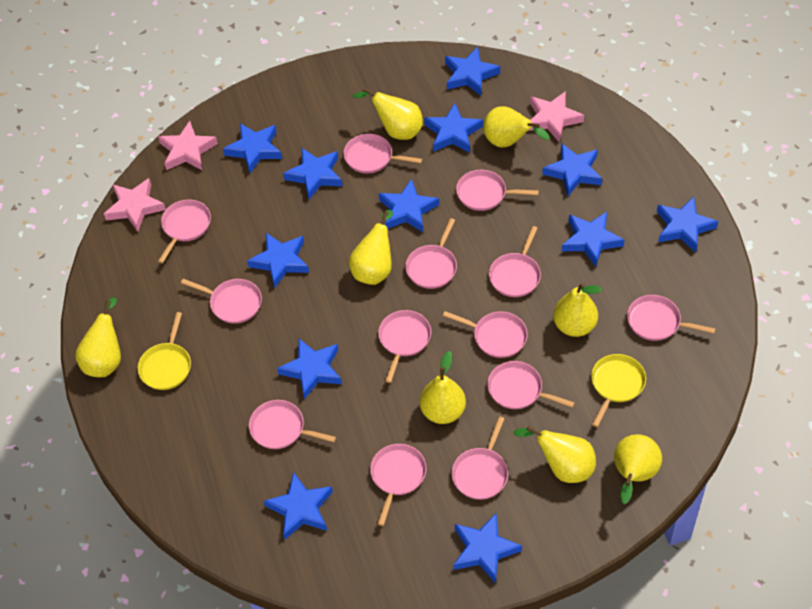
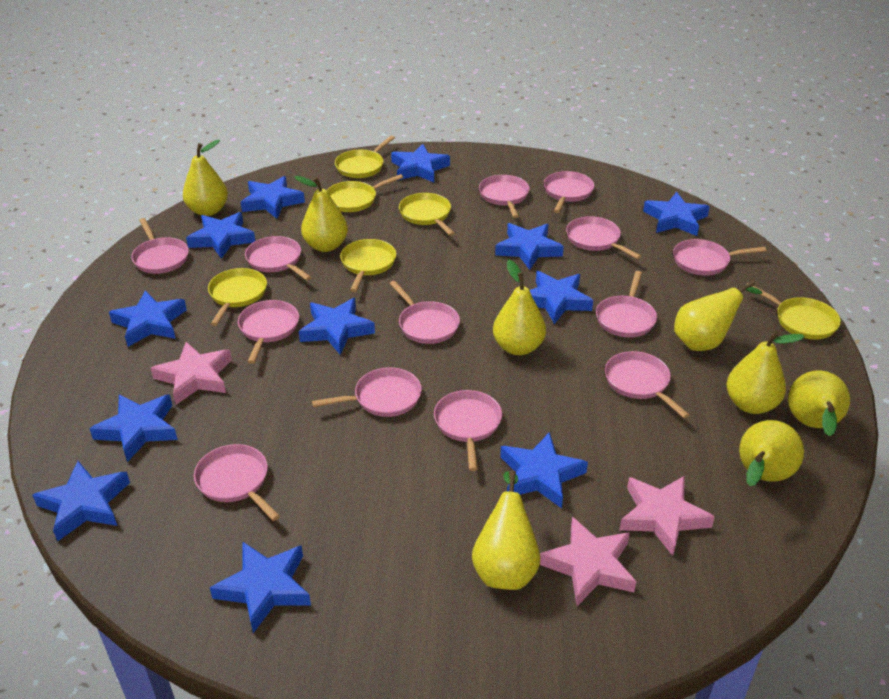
yellow pan: [138,312,191,390] [591,354,646,427] = 2 -> [208,268,267,326] [327,174,403,212] [335,135,395,178] [340,239,396,292] [399,193,455,236] [747,283,841,339] = 6

